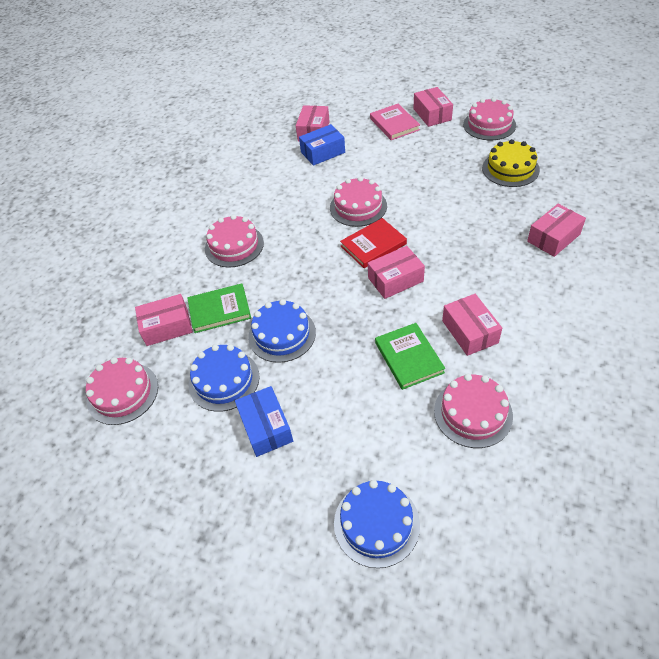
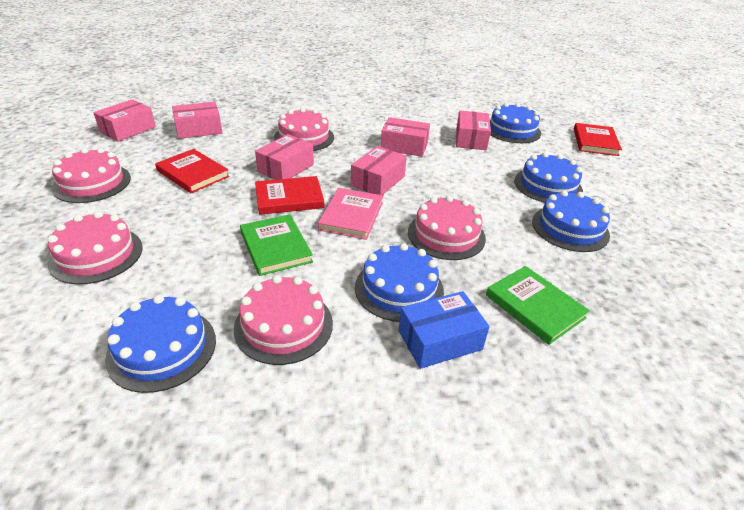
blue box: [235,386,293,457] [299,124,345,166] = 2 -> [399,291,490,369] = 1
blue cake: [189,344,260,412] [248,299,316,363] [334,480,420,568] = 3 -> [105,295,216,393] [355,243,444,322] [490,103,541,143] [514,152,583,203] [532,190,610,252] = 5
red book: [340,218,407,268] = 1 -> [155,149,230,193] [255,176,325,215] [574,123,622,156] = 3
yellow cake: [482,139,540,187] = 1 -> none = 0

